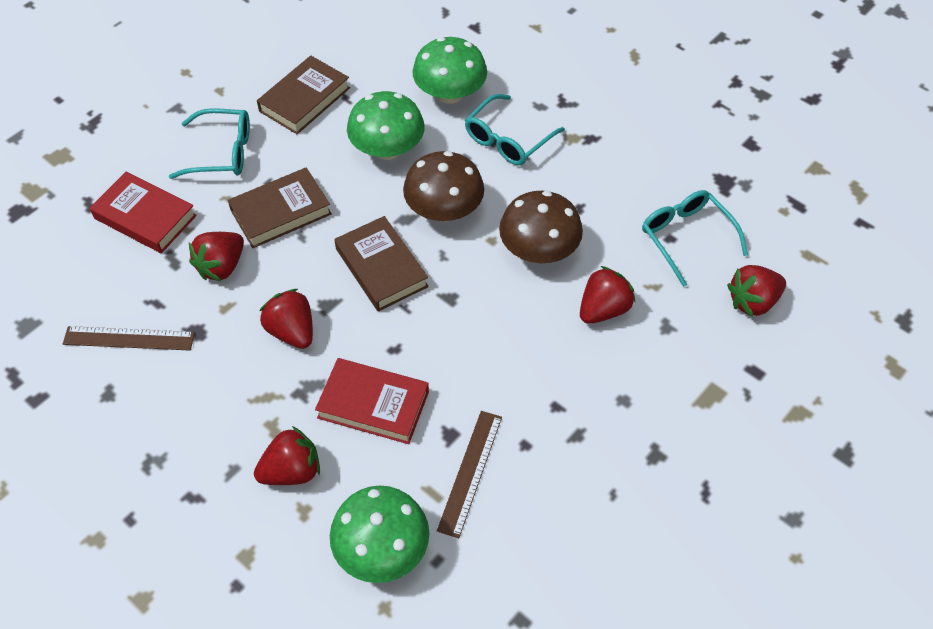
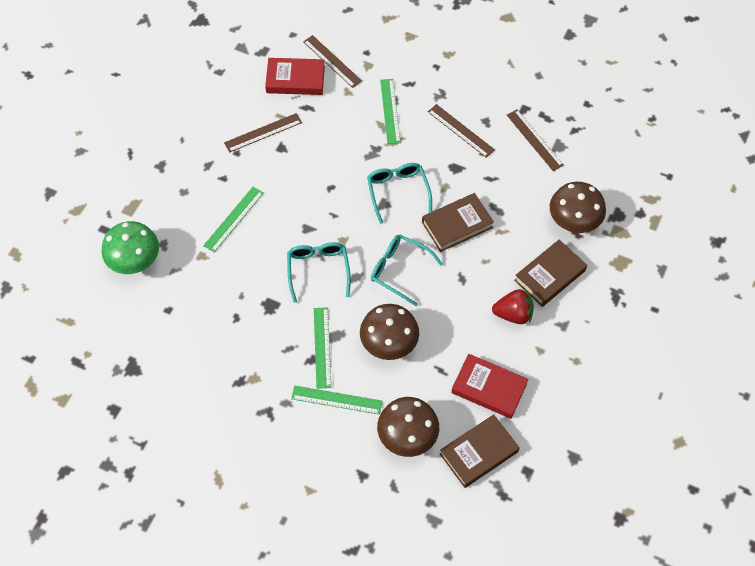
brown mushroom: [403,151,484,222] [499,191,583,263] = 2 -> [360,304,419,360] [377,397,439,457] [550,182,606,233] = 3
brown ruler: [63,326,195,350] [437,411,502,538] = 2 -> [224,113,302,153] [303,35,362,88] [428,104,495,158] [507,109,564,171] = 4
green mushroom: [330,485,429,583] [347,91,425,160] [412,37,487,104] = 3 -> [101,221,159,274] = 1
green ruler: none = 0 -> [203,187,264,252] [291,386,382,415] [314,307,331,389] [380,79,401,144] = 4
red strawberry: [189,232,244,281] [254,426,320,485] [260,289,313,349] [580,266,635,324] [727,265,786,317] = 5 -> [492,289,534,324] = 1

